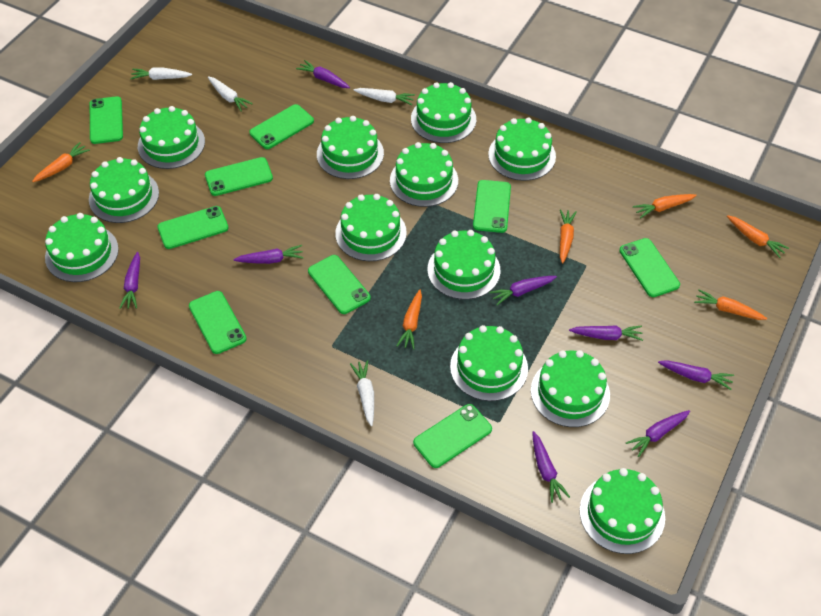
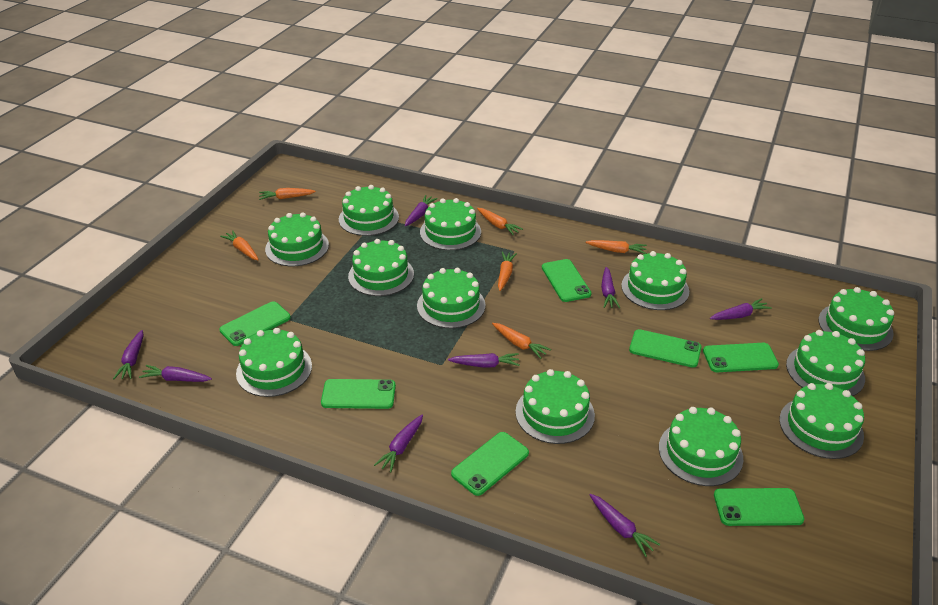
green phone: [90,96,123,144] [157,206,228,249] [189,291,247,354] [205,157,273,196] [249,104,314,149] [308,255,371,314] [413,404,492,468] [473,180,511,233] [619,238,680,297] = 9 -> [219,301,291,346] [321,379,396,409] [451,432,529,496] [542,259,591,302] [629,329,701,368] [703,343,779,372] [714,488,805,526] = 7
white carrot: [130,67,192,80] [208,76,253,112] [350,360,374,426] [354,88,415,105] = 4 -> none = 0

